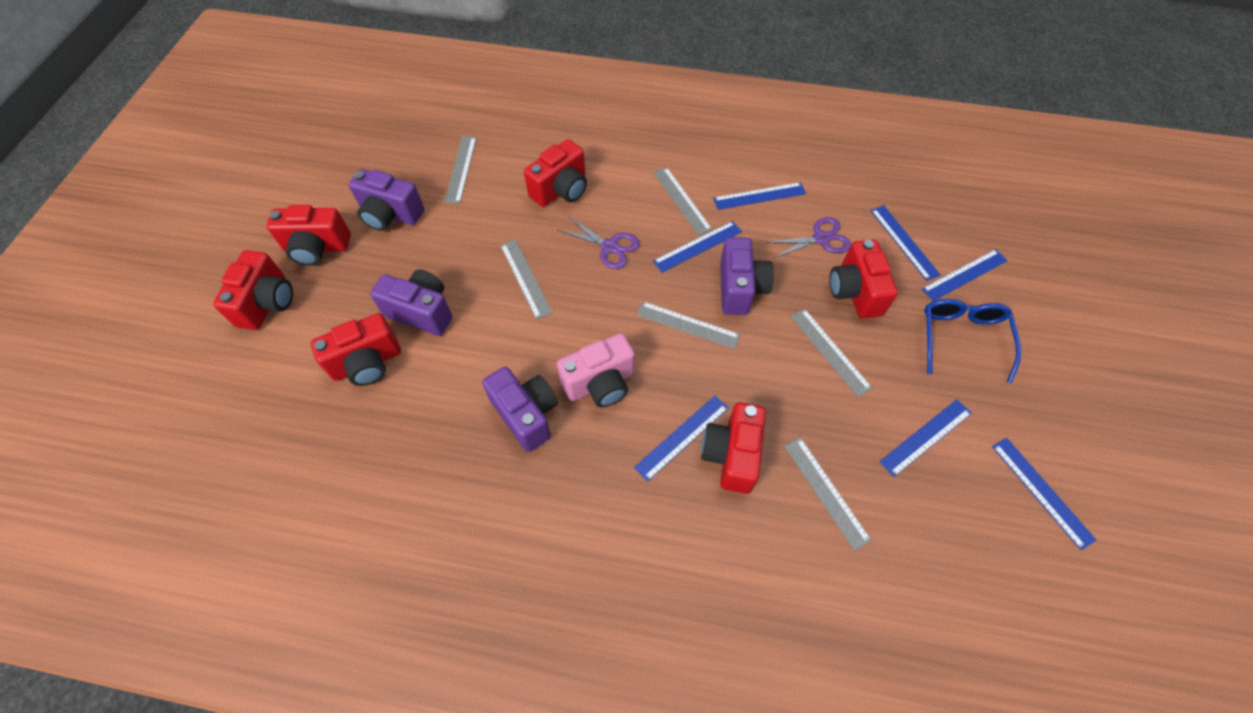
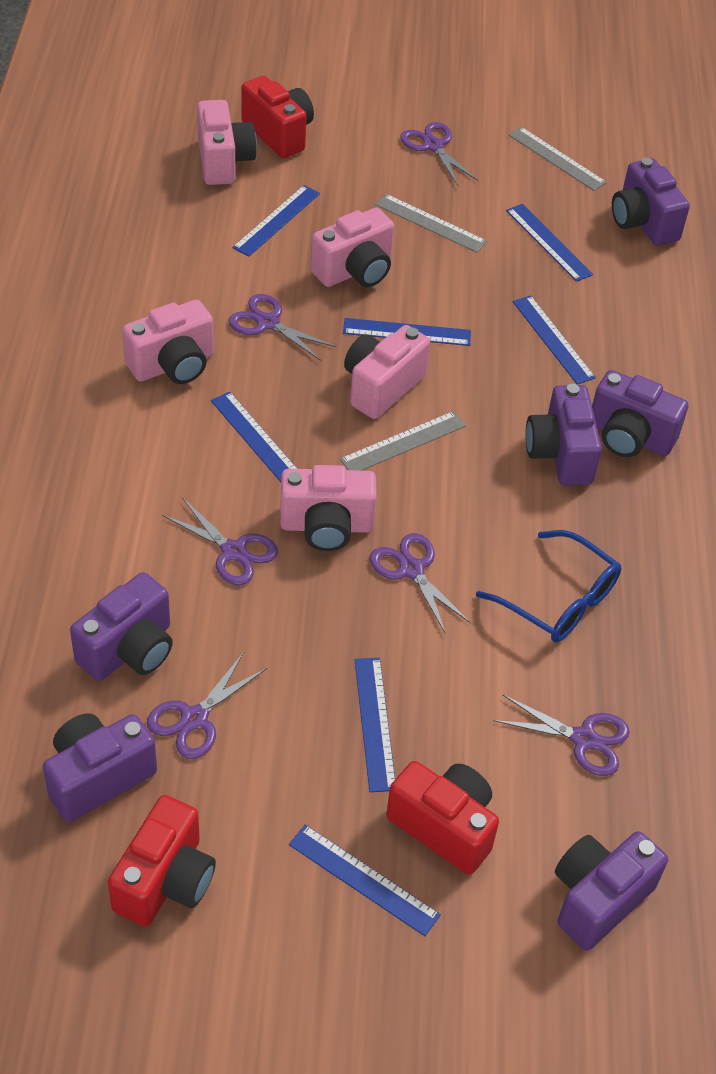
grey ruler: [444,136,477,204] [500,240,552,320] [637,301,740,349] [653,167,712,236] [784,437,872,551] [791,309,873,397] = 6 -> [340,411,466,471] [375,194,487,253] [509,127,607,191] = 3
pink camera: [557,333,635,407] = 1 -> [122,299,214,384] [197,100,257,185] [280,465,377,551] [311,208,394,287] [344,325,430,419] = 5
purple camera: [349,169,424,231] [370,269,452,336] [482,367,558,452] [720,237,774,315] = 4 -> [43,713,157,822] [70,572,173,681] [525,384,602,486] [555,831,668,950] [592,370,688,457] [612,158,690,246] = 6
purple scissors: [558,216,640,269] [765,217,851,258] = 2 -> [147,652,267,759] [162,497,278,585] [228,294,337,361] [369,533,471,634] [400,122,479,186] [493,695,630,776] = 6
red camera: [213,250,293,330] [267,205,351,266] [311,313,401,386] [524,139,587,207] [701,402,766,494] [829,240,898,318] = 6 -> [108,795,216,927] [241,76,314,158] [386,761,499,875] = 3

